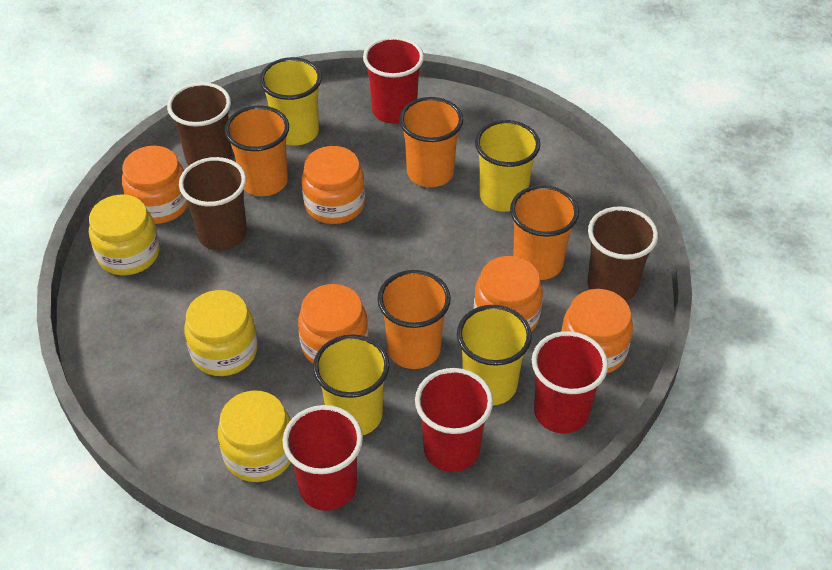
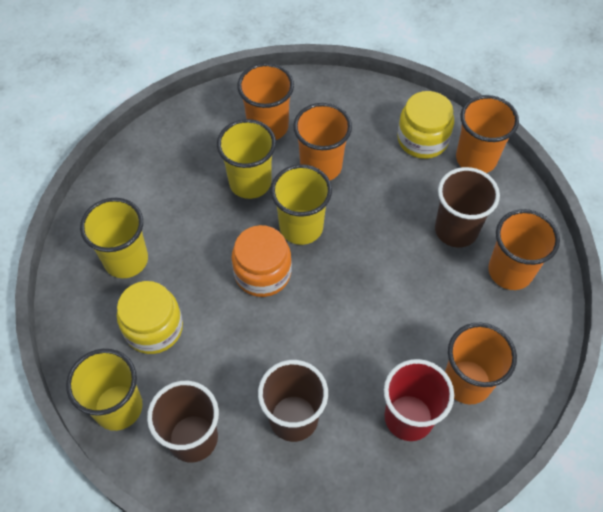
orange cup: [225,106,289,196] [377,270,451,369] [399,97,463,187] [510,185,579,280] = 4 -> [237,63,294,140] [293,103,352,180] [445,323,517,404] [456,95,519,173] [488,209,560,290] = 5
orange jar: [122,146,188,224] [298,284,368,364] [302,146,365,224] [474,256,543,332] [561,289,633,373] = 5 -> [232,225,292,297] = 1
red cup: [282,405,363,511] [363,36,424,124] [415,368,493,472] [532,331,608,433] = 4 -> [384,359,454,441] = 1
yellow jar: [89,194,160,275] [184,290,258,376] [218,391,291,482] = 3 -> [117,281,183,354] [397,91,454,159] = 2

